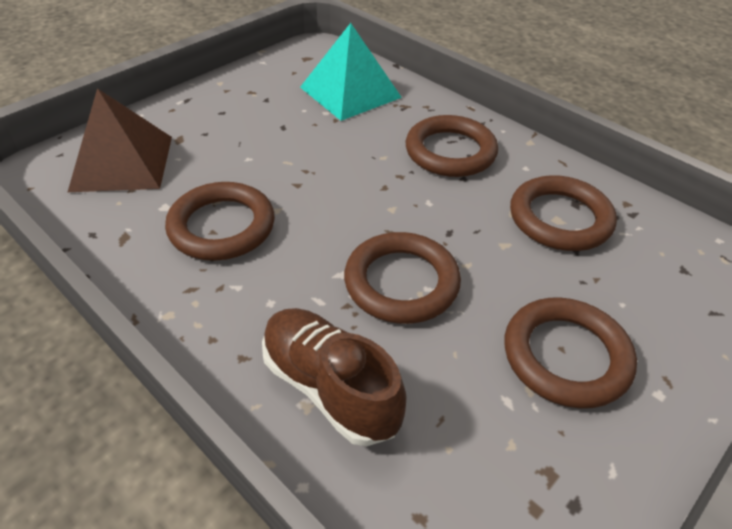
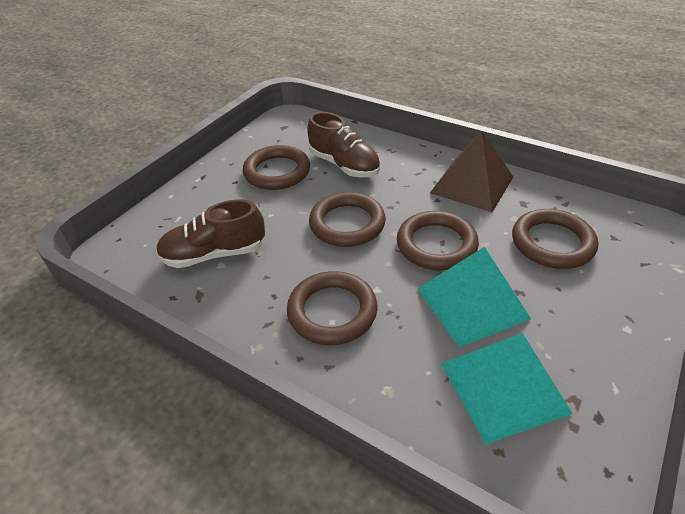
brown shoe: [262,308,407,446] = 1 -> [156,199,265,268] [307,112,380,177] = 2
turquoise pyramid: [300,23,402,121] = 1 -> [417,247,531,348] [441,333,573,445] = 2

